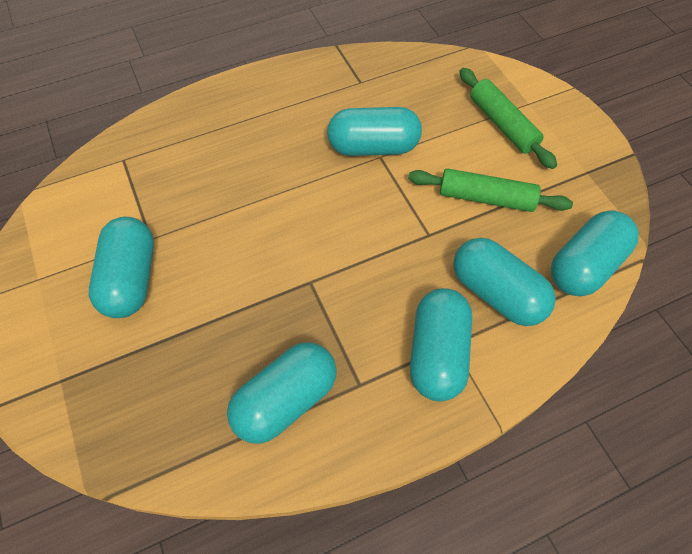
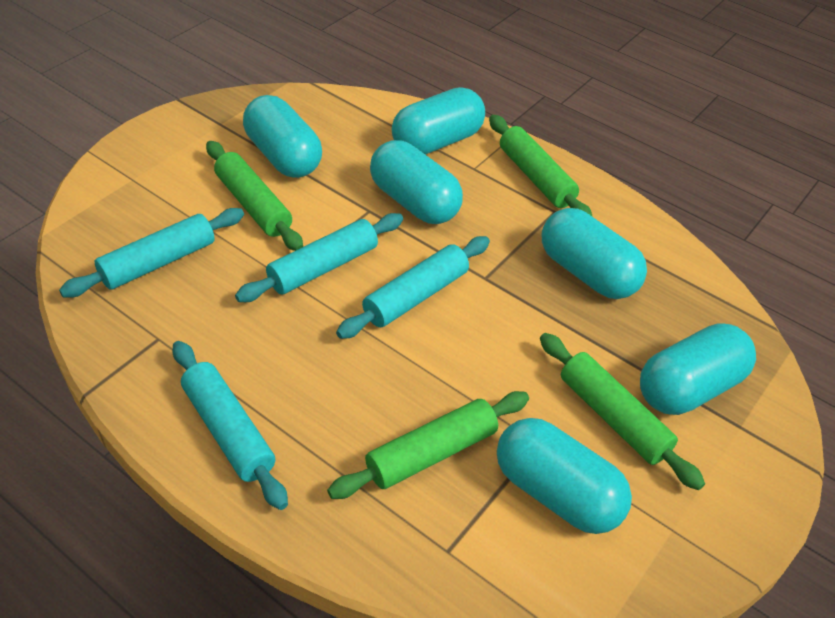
green rolling pin: [408,168,573,212] [459,68,557,169] = 2 -> [206,141,303,251] [327,391,529,499] [489,115,592,216] [540,333,705,490] = 4
turquoise rolling pin: none = 0 -> [59,208,244,298] [172,341,288,510] [235,213,403,302] [336,236,490,339] = 4

